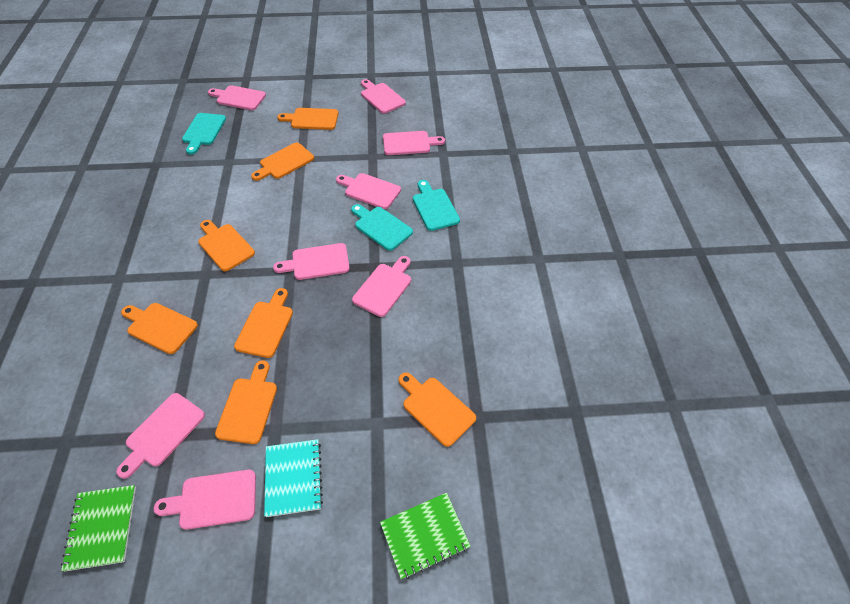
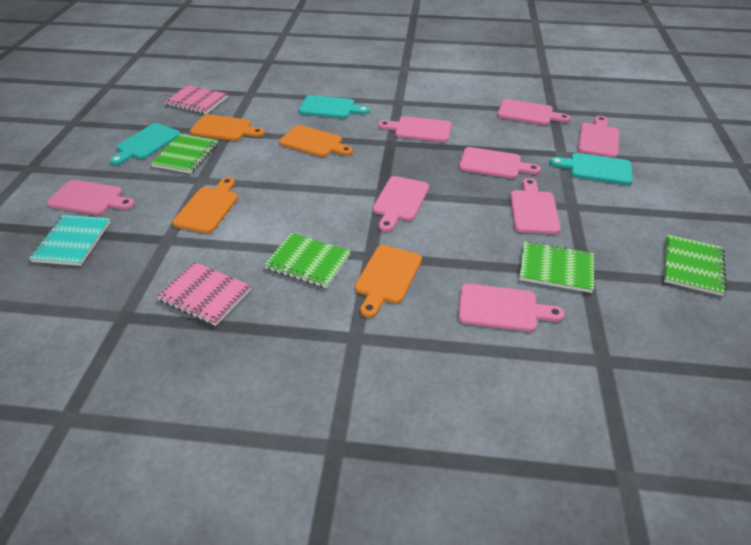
green notebook: [61,485,136,571] [380,493,471,579] = 2 -> [151,134,218,174] [264,233,351,288] [519,241,594,293] [664,235,727,296] = 4
orange cutting board: [121,303,198,354] [198,220,255,271] [215,360,277,444] [234,288,293,358] [251,143,314,181] [277,108,338,130] [398,373,476,447] = 7 -> [172,177,238,233] [190,114,264,141] [279,125,353,157] [355,245,422,318] = 4
pink notebook: none = 0 -> [157,262,251,326] [164,85,228,114] = 2

